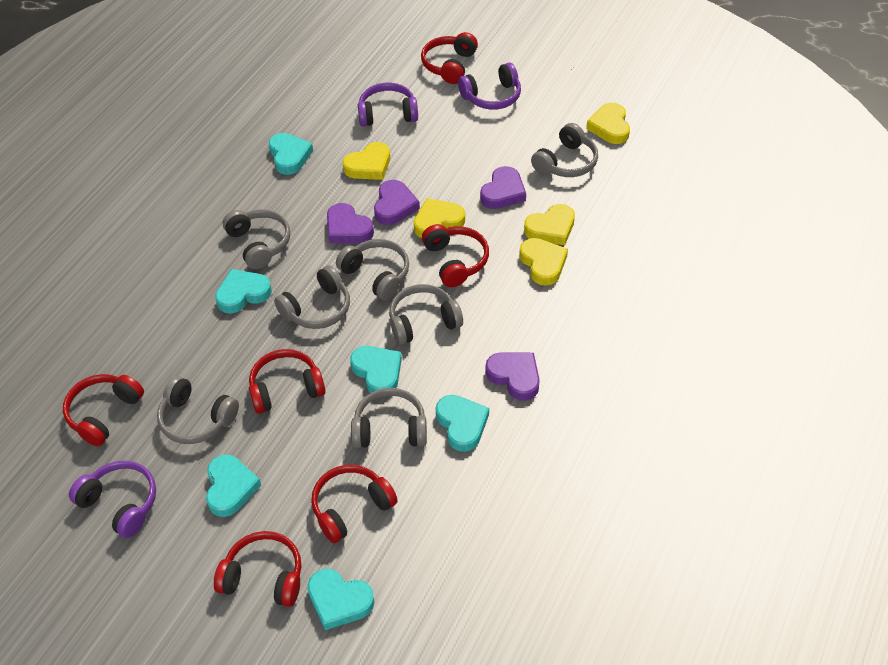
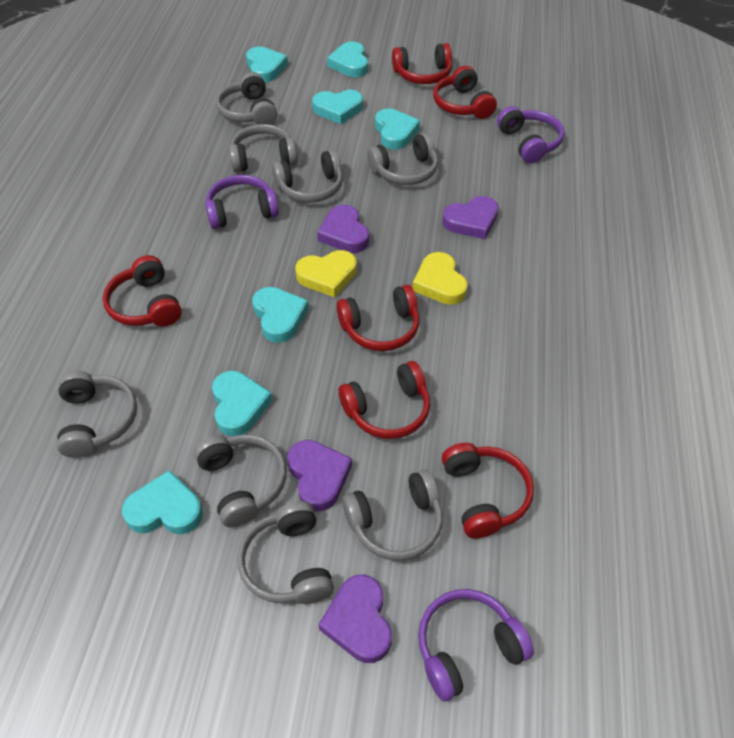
grey headphones: [157,376,239,444] [223,209,290,269] [274,265,350,329] [336,239,409,300] [351,388,427,448] [389,284,463,345] [531,123,598,177] = 7 -> [57,371,137,458] [194,435,287,528] [216,72,277,125] [229,124,297,172] [237,501,334,604] [272,150,343,203] [342,469,443,561] [367,133,438,185] = 8
turquoise heart: [206,454,261,517] [215,269,272,314] [269,133,313,175] [307,569,375,630] [350,346,402,393] [436,395,489,452] = 6 -> [122,470,203,534] [212,371,272,436] [246,47,288,82] [252,287,309,343] [312,90,363,124] [327,42,368,77] [375,109,420,150] = 7
yellow heart: [343,142,390,180] [414,198,465,238] [519,238,568,286] [524,204,575,245] [586,103,630,144] = 5 -> [295,250,357,297] [413,252,468,305] = 2

